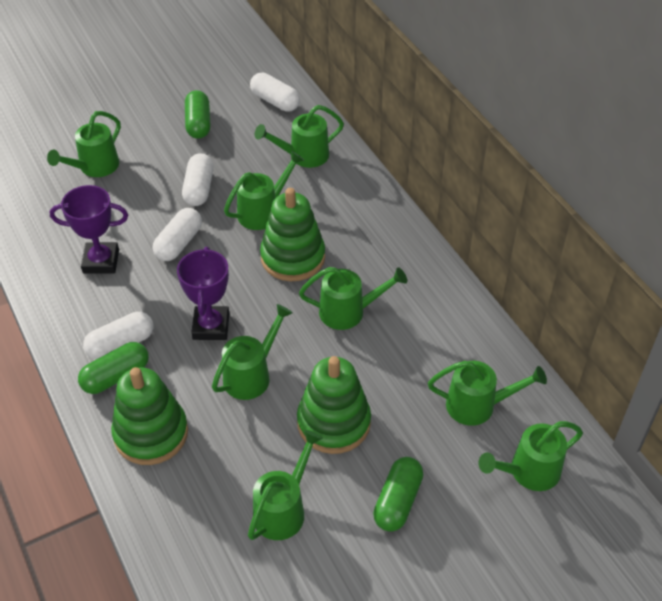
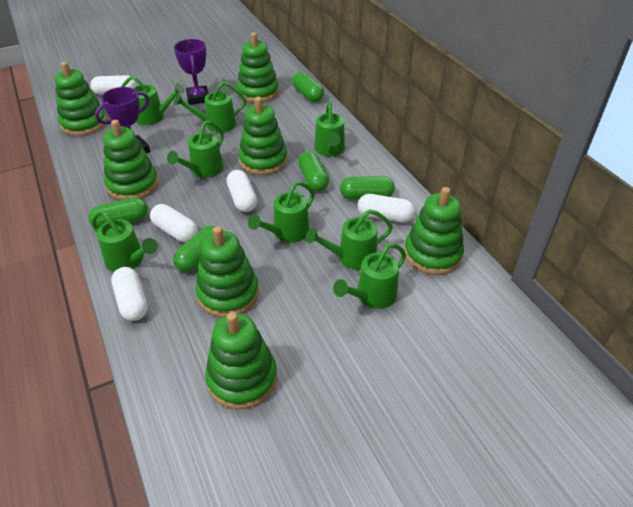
green capsule: [78,342,149,394] [185,90,210,139] [373,457,424,532] = 3 -> [88,197,148,228] [173,226,216,272] [292,72,324,102] [298,151,329,192] [340,176,395,200] = 5
green stacking toy: [111,367,188,465] [260,188,325,281] [297,356,371,454] = 3 -> [55,62,107,136] [103,120,158,200] [196,226,259,317] [205,312,277,409] [237,32,279,102] [238,97,287,175] [404,187,464,275] = 7
white capsule: [83,312,153,360] [153,208,202,261] [182,153,213,206] [250,73,300,112] = 4 -> [90,75,136,95] [111,267,148,321] [150,204,198,243] [226,170,257,212] [358,194,415,223] = 5

